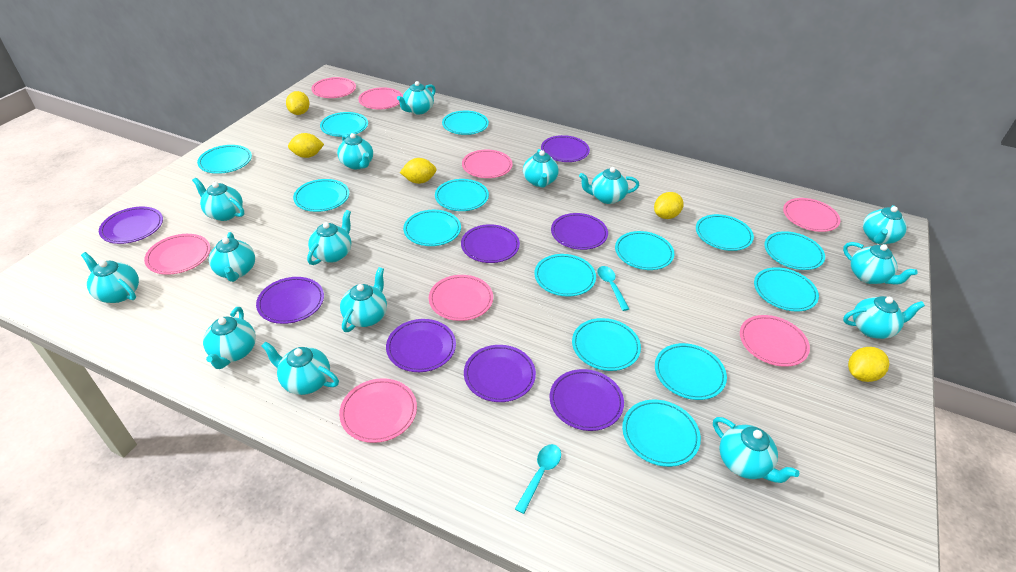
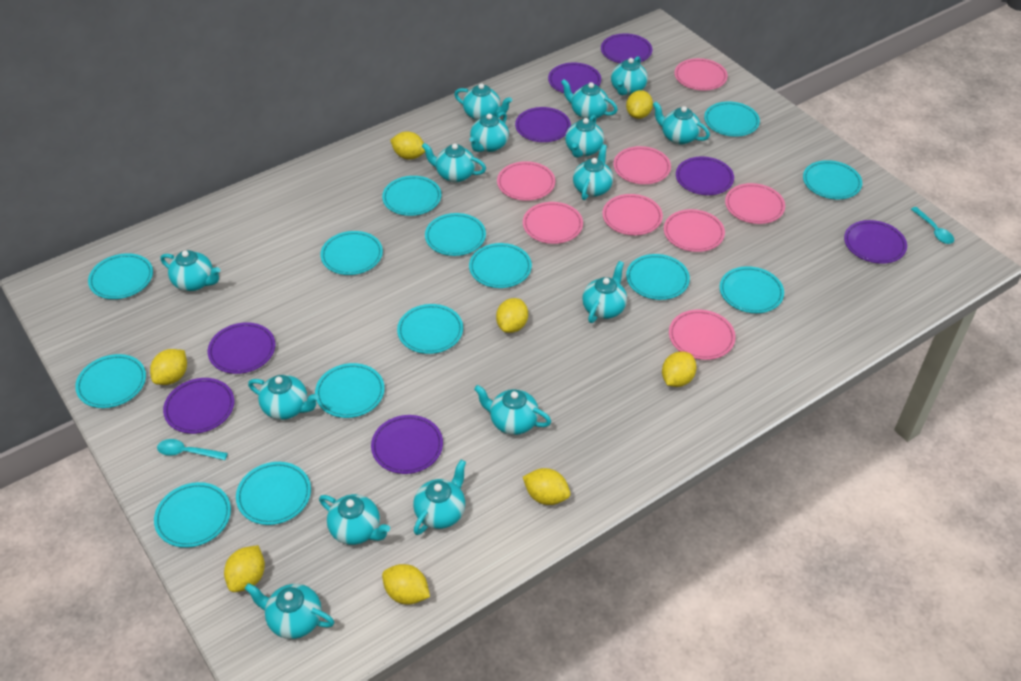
yellow lemon: [286,91,309,115] [288,133,324,158] [400,158,437,184] [654,192,684,219] [848,347,889,382] = 5 -> [150,349,187,385] [224,545,265,592] [382,564,430,604] [390,131,425,159] [496,298,528,333] [523,468,570,505] [626,90,653,119] [662,351,697,387] = 8

